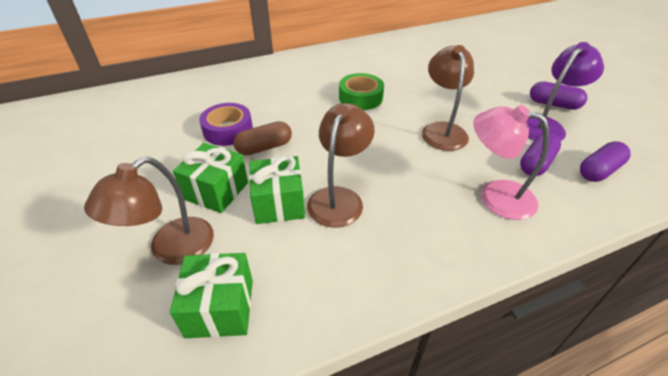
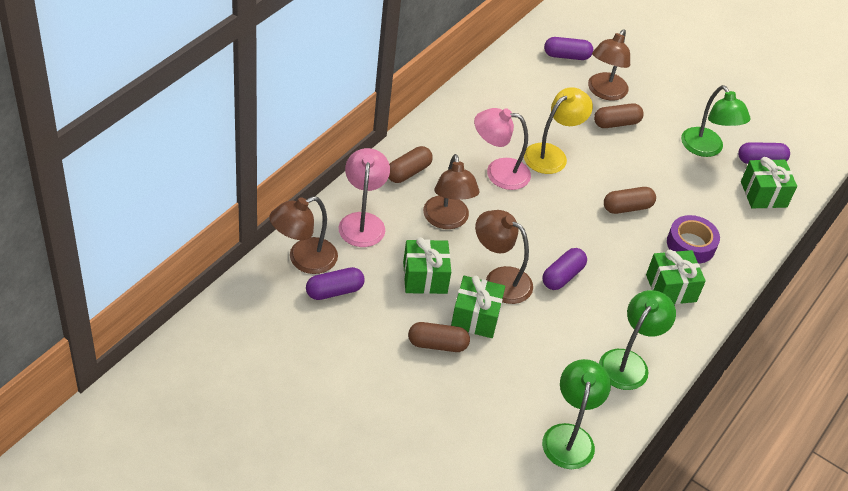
brown capsule: [233,121,292,156] = 1 -> [389,146,433,183] [408,322,470,352] [594,103,644,128] [604,187,656,214] = 4
brown lamp: [84,157,214,265] [307,103,375,228] [422,45,474,151] = 3 -> [269,196,338,274] [423,154,480,229] [475,210,533,304] [588,29,630,101] = 4
green gift: [170,253,253,338] [173,143,248,213] [249,155,305,224] = 3 -> [403,237,451,294] [451,276,505,338] [646,250,706,304] [741,157,797,208] = 4
green lamp: none = 0 -> [542,359,611,469] [599,290,676,390] [681,85,751,157] = 3
green tape: [339,73,384,110] = 1 -> none = 0
pink lamp: [473,105,550,220] = 1 -> [339,148,390,247] [474,108,531,190] = 2
purple capsule: [520,133,561,176] [530,81,587,110] [580,141,631,182] = 3 -> [306,267,365,300] [542,248,587,290] [544,37,593,60] [738,142,790,164] = 4
purple lamp: [526,42,604,141] = 1 -> none = 0
yellow lamp: none = 0 -> [524,87,593,174] = 1

